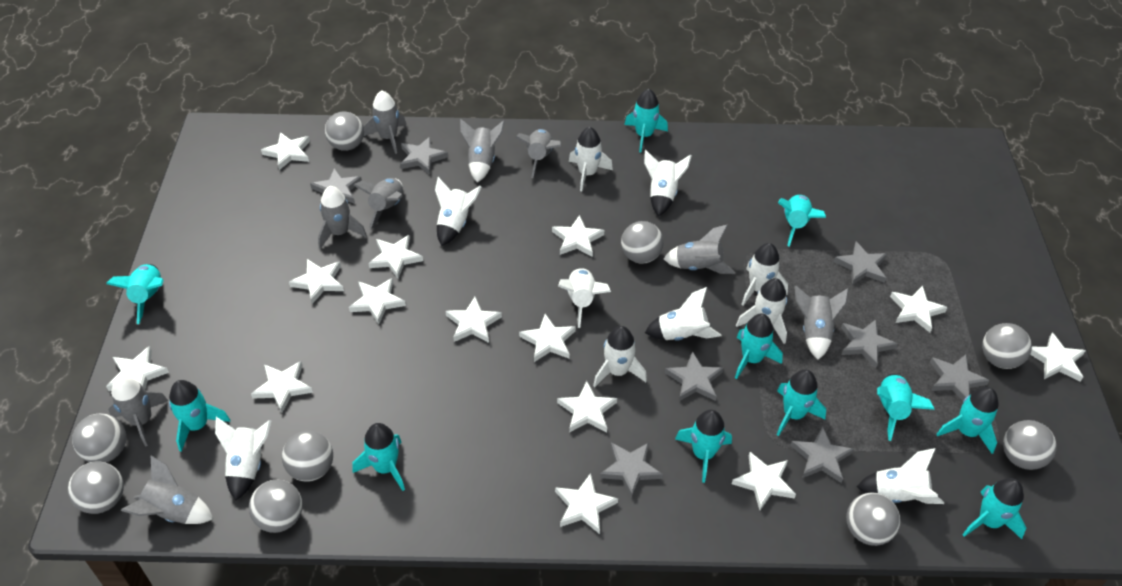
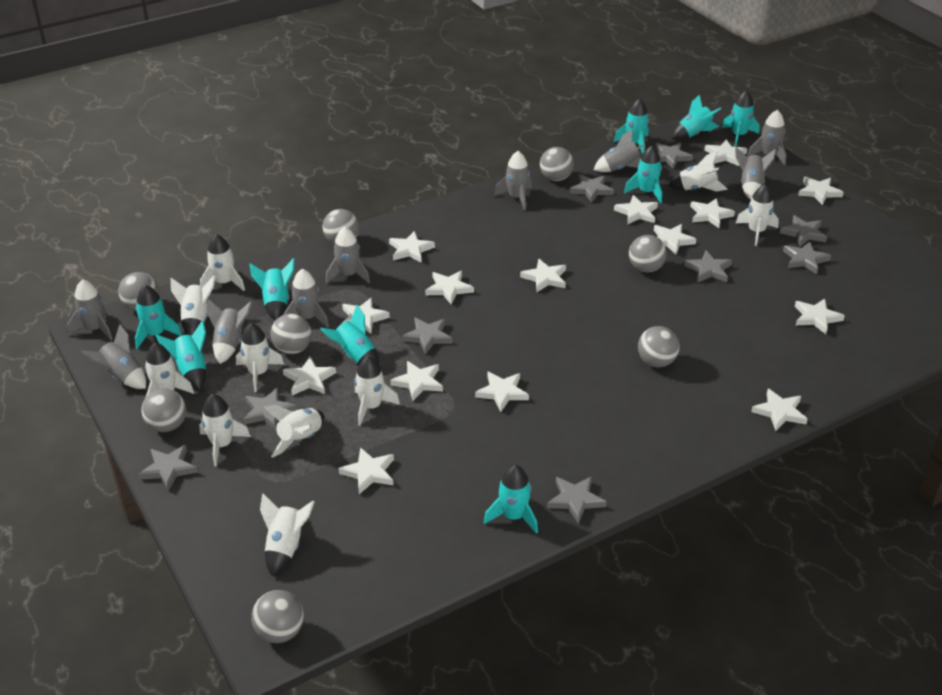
grey ball: [68,462,124,514] [72,413,126,463] [249,480,303,533] [282,431,333,482] [325,112,364,151] [621,221,664,263] [846,492,901,546] [982,323,1032,369] [1003,420,1057,470] = 9 -> [118,272,159,311] [141,388,187,432] [251,590,304,643] [271,313,311,354] [322,209,359,244] [540,147,574,181] [629,235,667,272] [638,326,680,367] = 8
grey star: [310,168,362,203] [400,137,448,175] [600,442,663,498] [665,351,724,401] [790,426,854,483] [834,242,887,285] [841,319,898,368] [930,354,990,401] = 8 -> [138,445,198,491] [243,388,297,430] [402,317,453,354] [547,476,607,524] [570,174,614,203] [655,143,693,169] [684,251,732,282] [780,215,827,247] [783,242,831,274] = 9
turquoise rocket: [106,264,164,324] [169,380,230,452] [353,423,405,491] [624,89,668,152] [675,410,732,483] [735,313,783,379] [777,369,826,436] [778,195,826,247] [877,374,934,441] [936,387,999,454] [962,478,1026,539] = 11 -> [135,285,182,349] [156,320,206,390] [249,258,295,321] [320,304,379,365] [484,465,538,534] [614,98,649,154] [624,146,662,203] [672,94,721,140] [722,90,760,146] = 9
white star: [106,346,169,391] [251,361,313,413] [261,132,310,170] [289,259,344,304] [349,278,406,324] [368,235,423,279] [446,297,502,343] [519,314,576,362] [552,215,604,257] [555,473,618,534] [557,381,617,433] [732,452,796,510] [890,286,948,333] [1030,332,1086,382] = 14 -> [283,357,336,395] [339,447,394,494] [342,298,390,334] [389,231,435,263] [390,361,443,401] [425,271,474,304] [475,372,529,412] [520,259,566,292] [614,195,658,225] [654,224,696,255] [690,198,735,228] [704,140,747,166] [751,389,808,431] [795,299,845,334] [798,177,844,205] = 15

